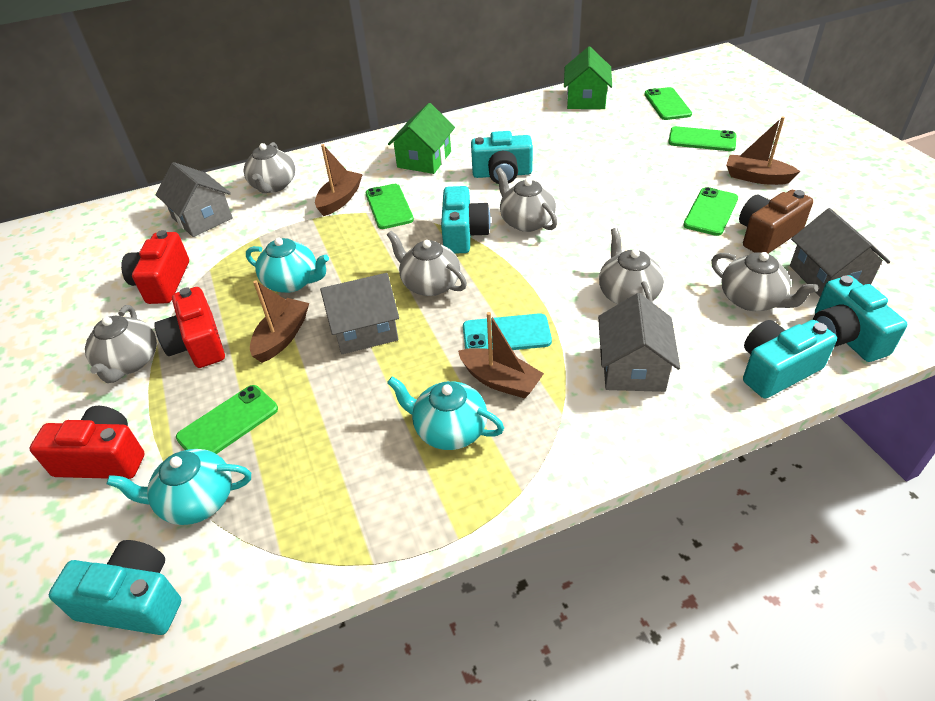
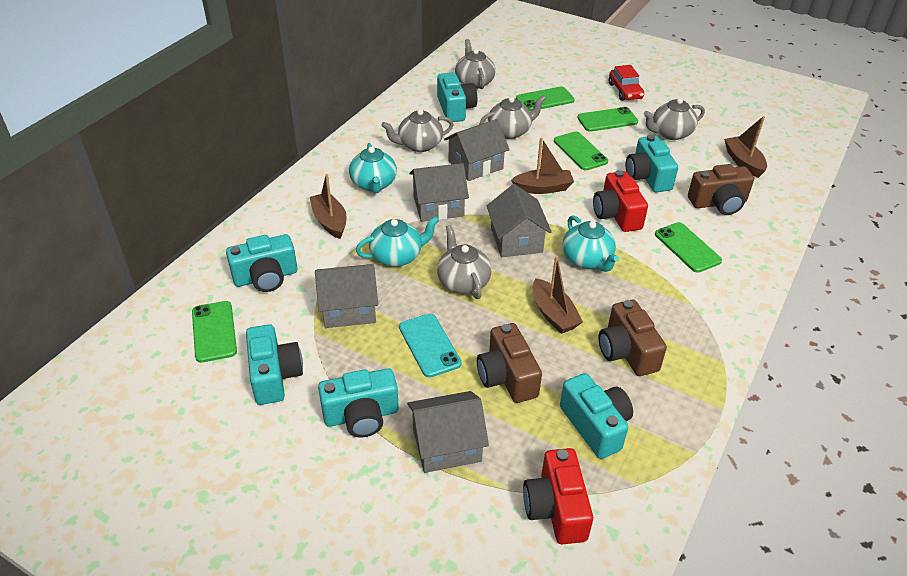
brown camera: [739,190,813,254] = 1 -> [477,323,542,403] [599,300,667,376] [688,164,754,215] = 3
green house: [388,103,455,174] [564,46,612,109] = 2 -> none = 0
grey house: [155,162,233,237] [320,273,399,354] [598,293,680,392] [790,208,890,296] = 4 -> [315,264,378,328] [407,391,489,473] [409,163,469,222] [444,119,510,181] [487,184,552,257] = 5
grey teapot: [85,305,157,383] [244,142,295,193] [387,231,467,296] [496,168,557,232] [599,228,664,304] [711,252,818,311] = 6 -> [381,109,454,152] [437,225,492,299] [455,39,496,89] [479,96,546,139] [644,98,705,140] = 5
red camera: [29,406,145,479] [121,230,189,304] [154,287,225,368] = 3 -> [523,448,593,544] [593,170,648,232] = 2
red car: none = 0 -> [609,65,644,101] = 1
turquoise camera: [49,540,181,635] [441,186,491,254] [471,131,533,184] [743,320,837,399] [813,275,907,362] = 5 -> [226,234,297,292] [246,324,303,405] [318,368,399,437] [437,72,477,122] [560,373,633,459] [626,135,678,192] = 6

